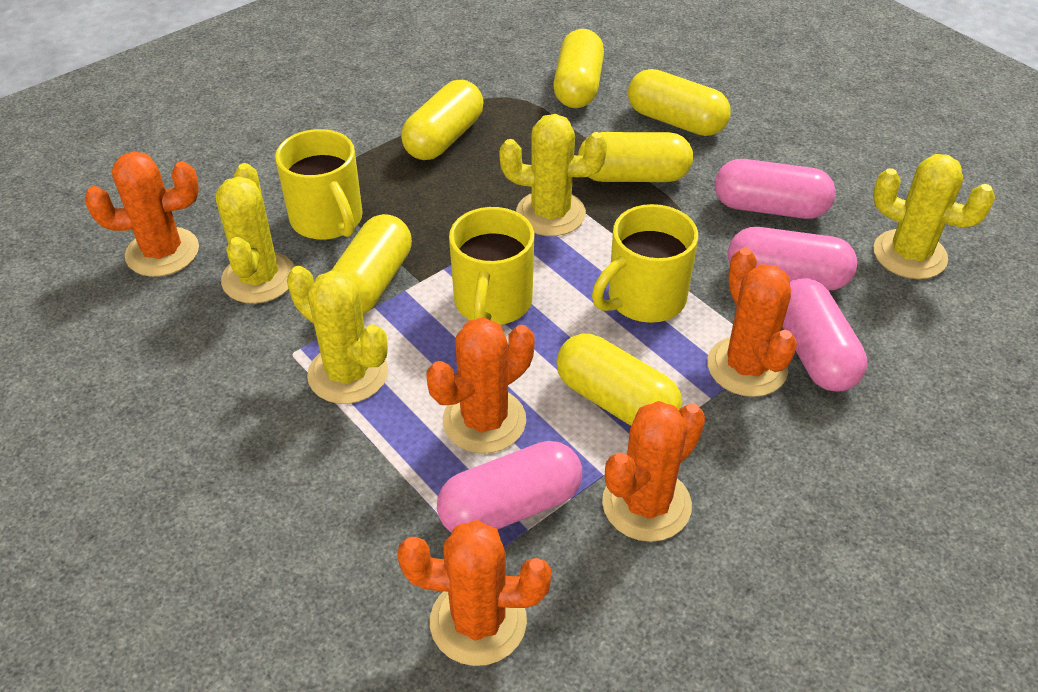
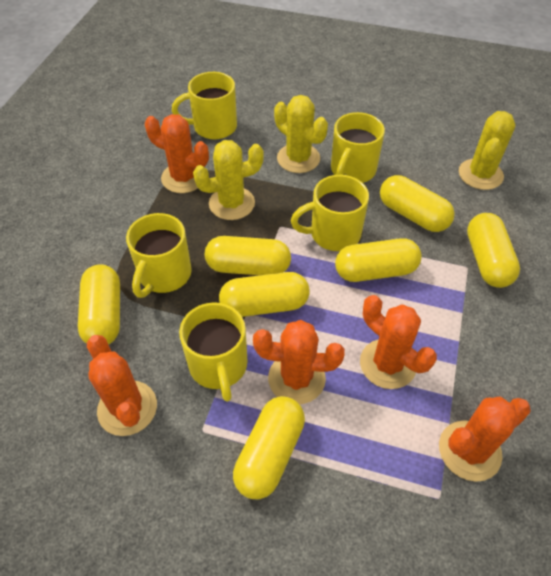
pink capsule: [437,441,582,533] [715,159,836,219] [728,227,857,290] [782,278,867,392] = 4 -> none = 0
yellow cactus: [215,163,295,304] [287,266,388,404] [499,114,607,236] [873,154,995,279] = 4 -> [193,140,264,220] [274,95,328,173] [459,111,515,190] = 3
yellow capsule: [331,214,412,314] [401,80,484,160] [553,29,604,108] [556,334,683,426] [578,132,693,182] [628,69,731,136] = 6 -> [78,264,120,345] [205,236,291,275] [219,272,310,317] [233,396,305,499] [335,238,422,282] [380,175,455,232] [467,213,520,288] = 7
yellow mug: [275,129,363,240] [449,207,534,325] [592,204,698,323] = 3 -> [126,213,192,298] [172,72,237,140] [179,302,247,402] [291,175,369,251] [331,112,385,183] = 5

